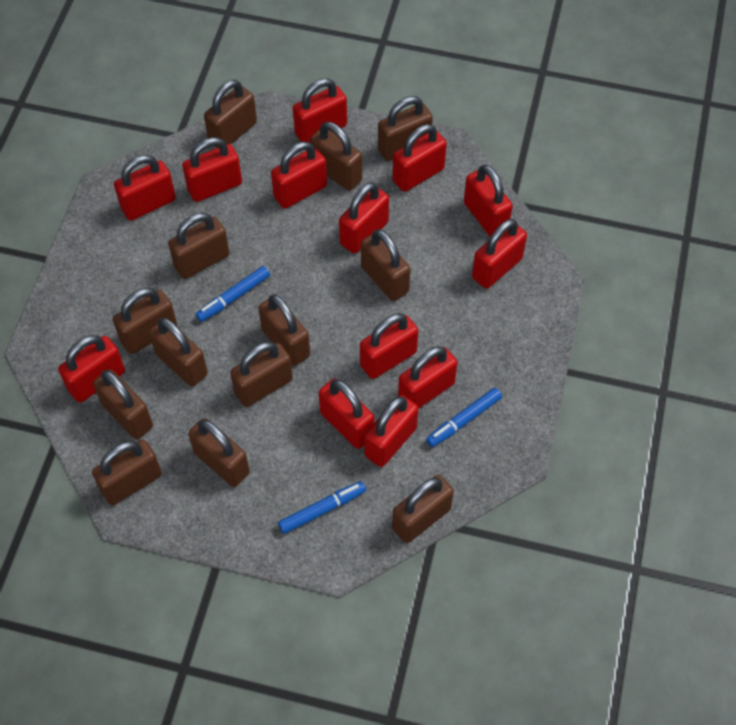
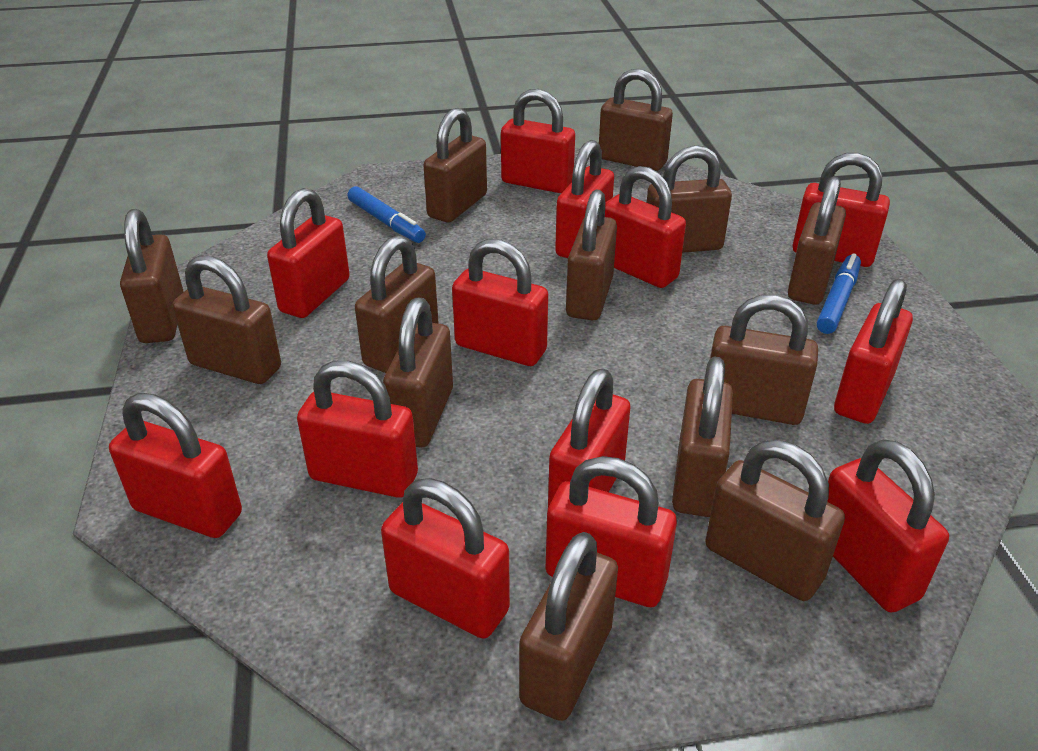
blue marker: [196,266,270,322] [278,481,366,534] [426,388,502,447] = 3 -> [348,186,426,243] [817,253,861,334] = 2

